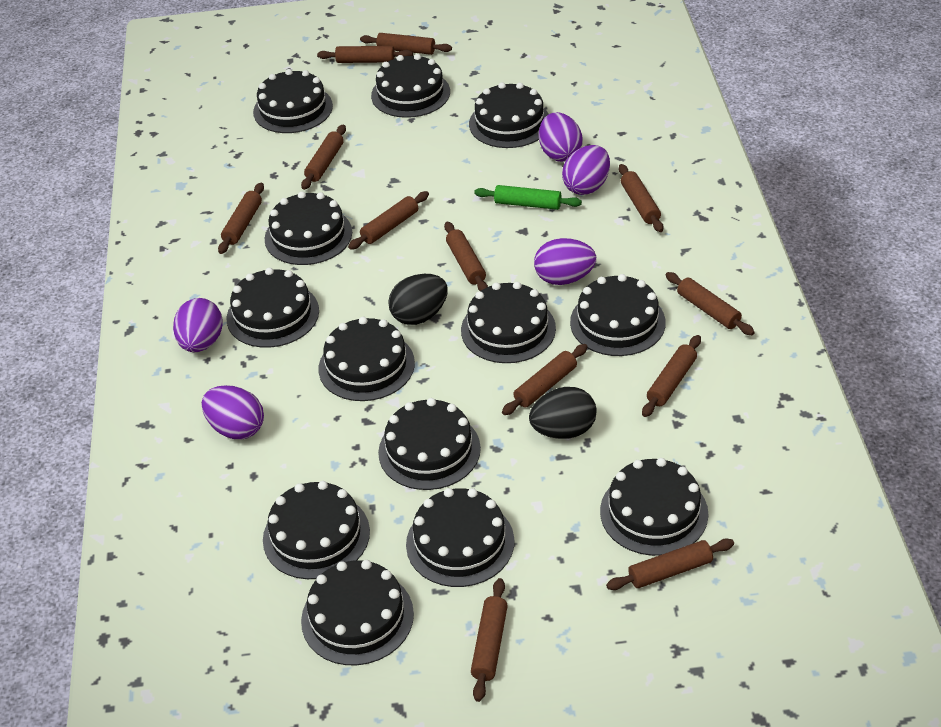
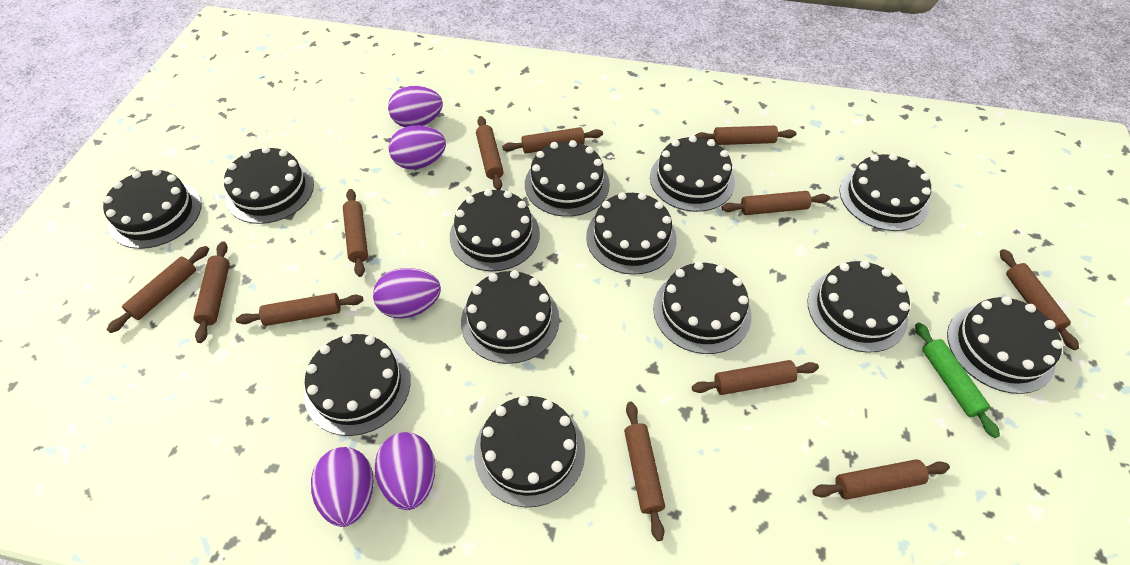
black egg: [388,274,448,325] [529,387,597,439] = 2 -> none = 0

